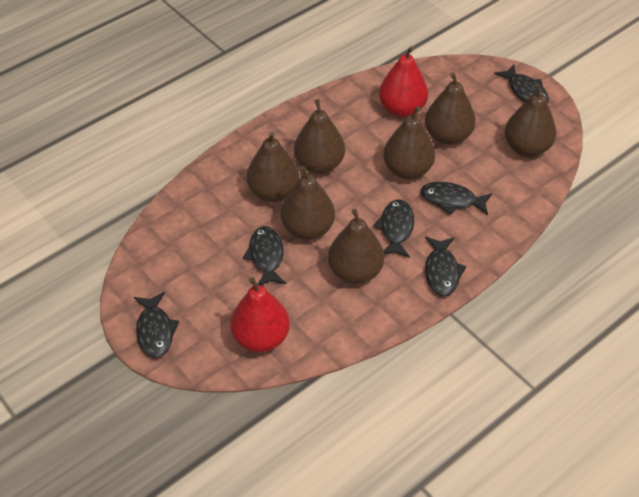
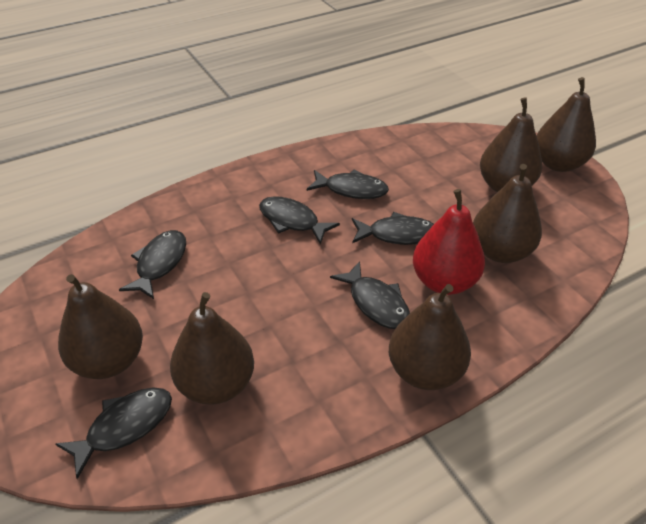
brown pear: [247,131,299,202] [281,166,335,240] [294,99,345,174] [328,209,384,284] [383,106,435,179] [425,73,476,145] [505,83,557,157] = 7 -> [58,274,143,379] [170,292,254,405] [389,284,471,390] [473,164,542,263] [480,98,542,192] [537,77,596,172] = 6
red pear: [230,277,290,352] [379,46,428,117] = 2 -> [413,189,485,295] = 1

